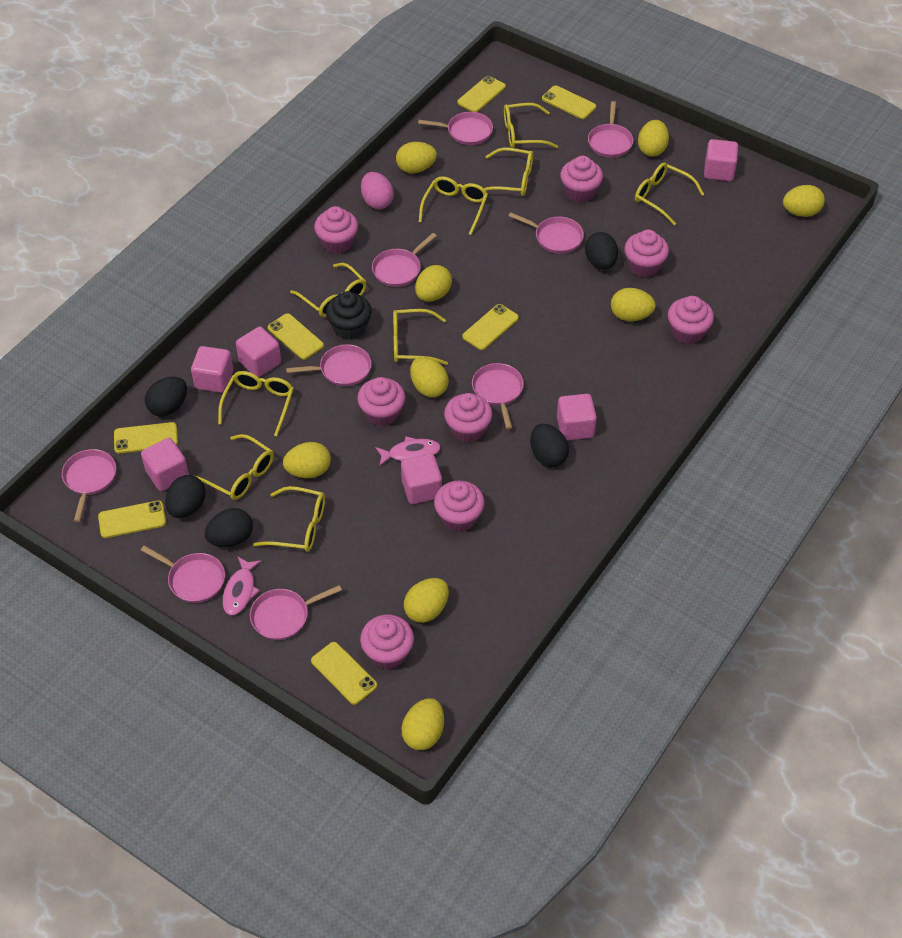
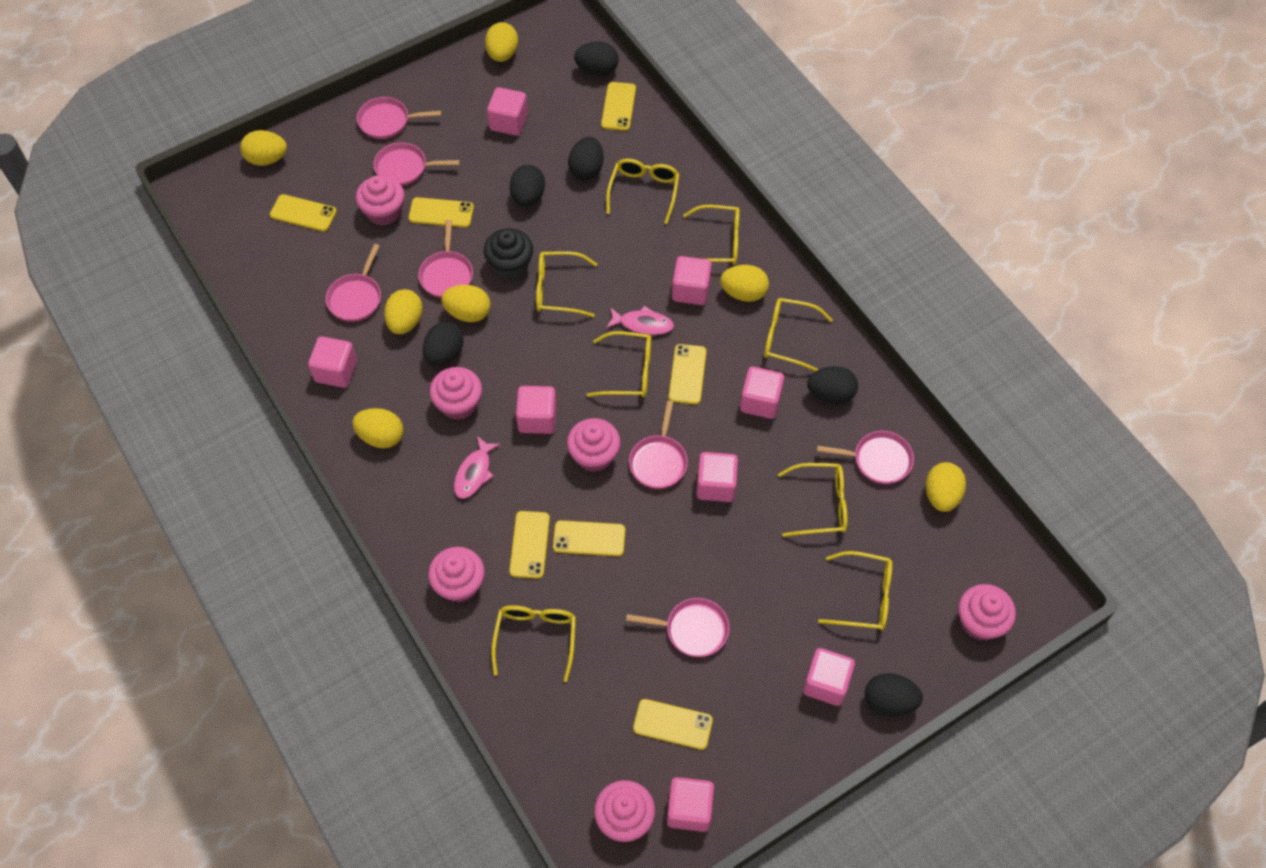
black egg: [145,377,187,417] [165,475,206,518] [205,508,253,547] [530,424,569,467] [585,232,618,269] = 5 -> [423,322,464,366] [510,165,545,207] [568,137,604,180] [574,41,619,76] [807,366,858,404] [865,673,923,717] = 6
pink cube: [141,438,189,491] [191,346,233,393] [236,327,281,377] [401,454,442,504] [557,394,597,440] [704,139,738,181] = 6 -> [308,336,357,388] [487,87,528,136] [516,386,557,434] [667,777,714,832] [672,256,712,305] [696,452,738,502] [740,367,784,419] [803,648,855,706] = 8
pink cupcake: [314,206,358,254] [357,377,405,427] [360,615,414,669] [434,480,485,532] [444,393,492,443] [560,156,603,202] [624,230,669,277] [668,296,714,344] = 8 -> [356,175,404,226] [428,547,485,603] [430,367,482,420] [567,418,621,472] [594,780,655,842] [958,584,1016,641] = 6
pink egg: [361,172,394,209] = 1 -> none = 0
pink pan: [62,449,116,522] [141,545,225,603] [250,585,342,640] [286,344,372,386] [372,233,437,287] [418,112,493,145] [472,363,524,429] [508,212,584,254] [588,101,633,158] = 9 -> [326,244,381,322] [357,97,442,139] [373,142,460,186] [418,220,473,298] [626,598,729,657] [629,401,688,489] [817,431,914,484] = 7
yellow egg: [283,442,331,478] [396,142,437,173] [401,698,444,750] [404,578,449,623] [410,357,449,397] [415,265,452,301] [611,288,656,321] [638,120,669,157] [783,185,825,217] = 9 -> [240,130,287,166] [352,408,404,448] [384,289,423,334] [441,285,491,322] [485,22,518,62] [720,265,769,302] [925,462,966,512] = 7
yellow glasses: [193,434,274,500] [218,371,294,436] [253,486,325,552] [290,263,367,317] [393,309,448,365] [419,176,488,235] [484,148,533,196] [504,103,558,148] [635,163,704,225] = 9 -> [491,605,576,682] [536,251,597,317] [587,331,651,398] [606,158,680,224] [683,205,740,265] [764,298,833,371] [778,463,848,537] [818,551,892,631] = 8

